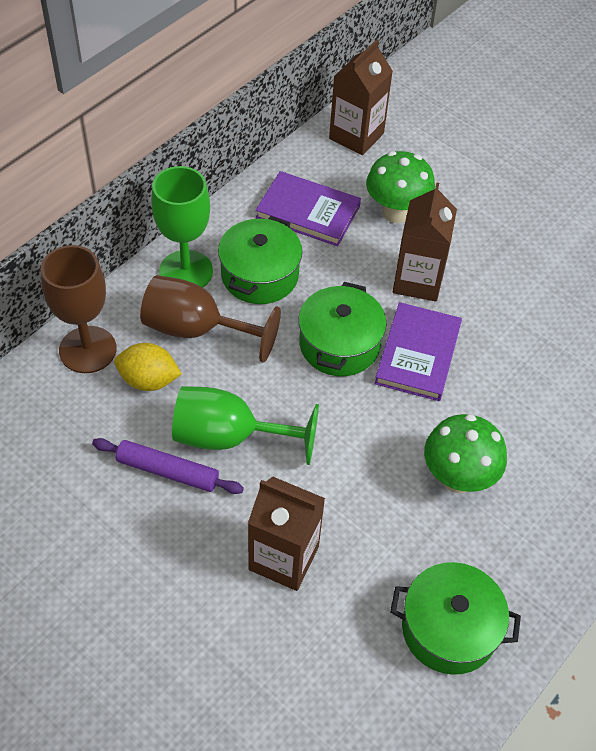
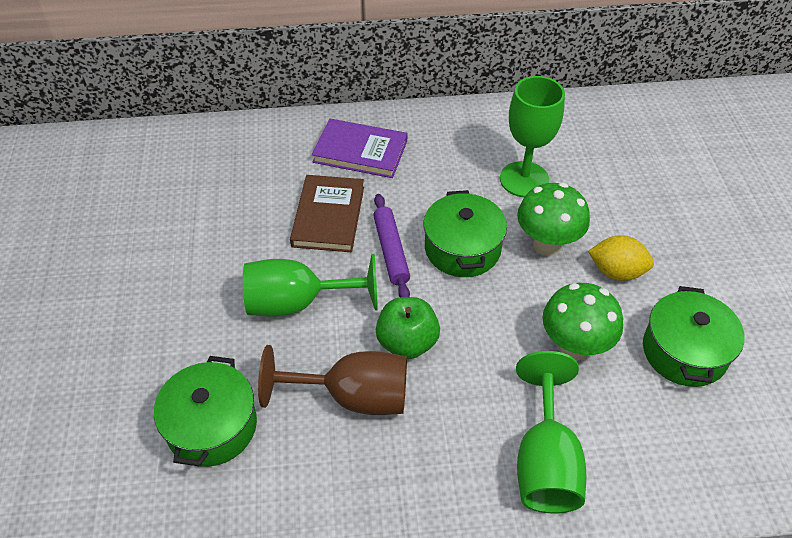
brown book: none = 0 -> [290,175,364,252] = 1
brown carton: [248,477,325,591] [329,39,393,155] [393,182,457,302] = 3 -> none = 0
brown goblet: [41,245,117,373] [140,275,281,363] = 2 -> [258,345,407,415] = 1
green apple: none = 0 -> [376,297,440,359] = 1
green goblet: [151,166,213,288] [172,386,319,465] = 2 -> [243,254,378,317] [500,76,565,197] [516,351,586,513] = 3
purple book: [256,171,361,246] [375,302,462,401] = 2 -> [312,119,407,178] = 1

